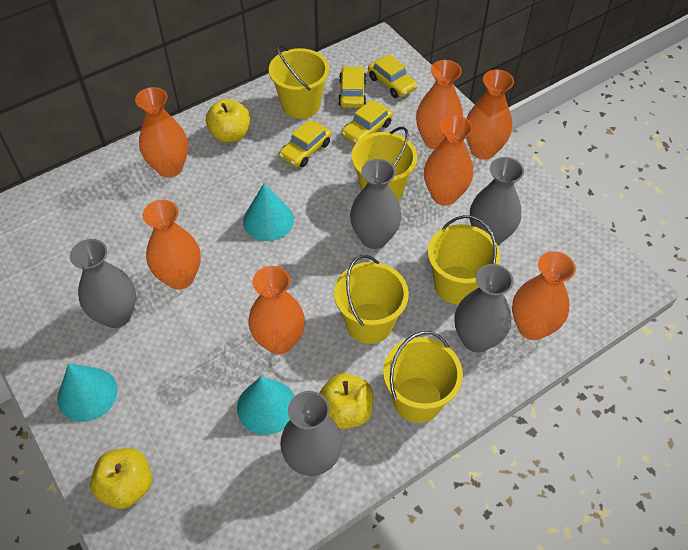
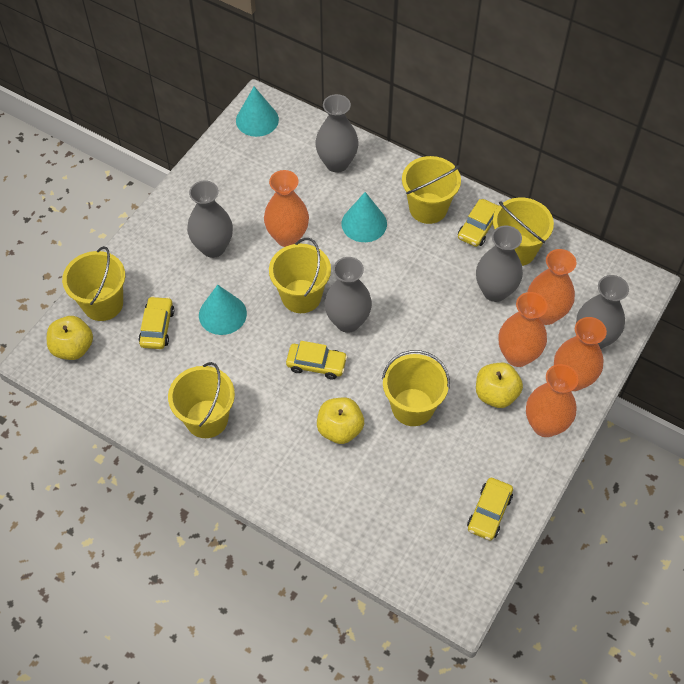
orange vase: [135,87,188,178] [143,200,201,290] [249,266,305,354] [416,60,463,150] [424,115,473,206] [466,69,514,160] [512,251,576,340] = 7 -> [264,170,309,247] [499,292,548,367] [526,364,578,437] [528,249,577,325] [554,317,607,391] = 5
yellow bucket: [269,44,329,119] [334,255,409,344] [351,127,417,201] [383,331,463,423] [428,215,500,304] = 5 -> [62,246,125,321] [168,362,235,438] [269,238,331,313] [382,350,450,426] [402,156,461,224] [493,198,554,266] = 6

